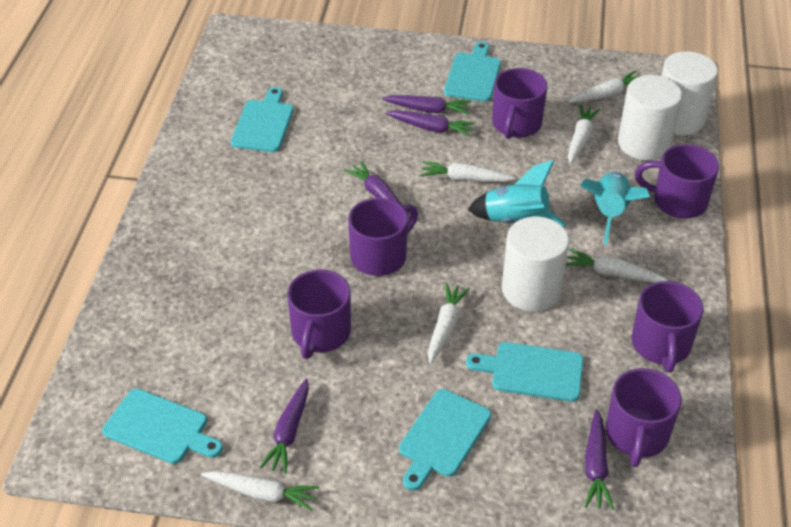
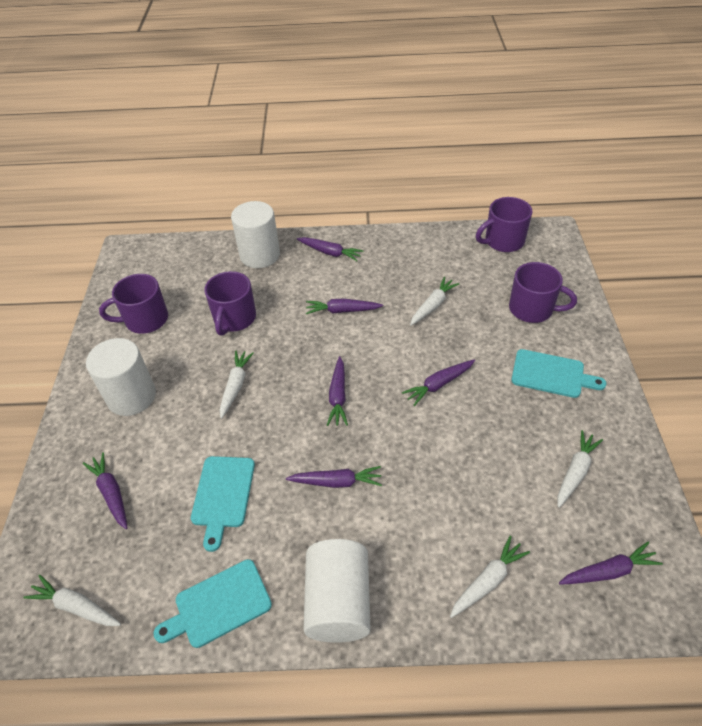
purple carrot: [259,378,309,474] [344,161,410,219] [382,95,471,115] [385,110,475,137] [585,409,614,510] = 5 -> [83,452,128,529] [286,466,382,488] [297,237,364,261] [306,299,383,314] [327,356,348,426] [402,360,475,406] [559,542,663,585] = 7
purple mug: [287,269,351,359] [348,198,418,276] [492,68,548,139] [606,368,682,467] [631,281,703,372] [635,144,719,219] = 6 -> [99,274,168,334] [204,271,256,336] [476,197,532,252] [509,262,577,323] = 4
turquoise cutting board: [102,389,223,464] [231,87,293,152] [399,389,491,491] [444,42,501,102] [466,342,583,402] = 5 -> [154,559,272,648] [191,456,255,552] [511,349,607,398] = 3
turquoise rocket: [468,160,566,226] [580,172,650,245] = 2 -> none = 0
white carrot: [201,471,320,511] [420,161,516,182] [428,283,470,364] [565,249,668,283] [568,71,640,103] [568,105,601,164] = 6 -> [23,575,121,626] [220,350,254,419] [410,277,460,326] [450,536,530,618] [557,430,603,508] = 5

